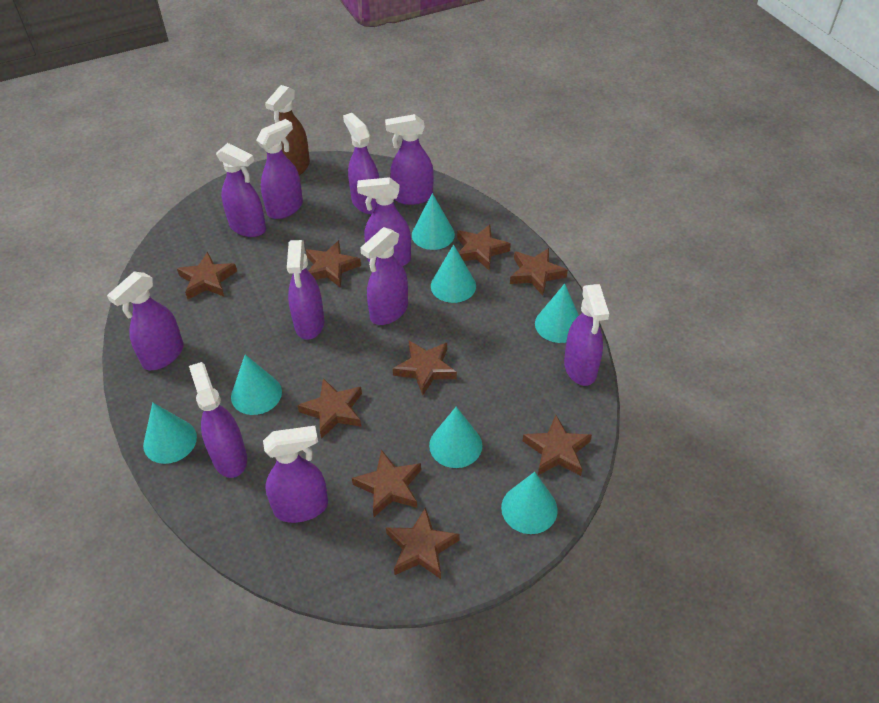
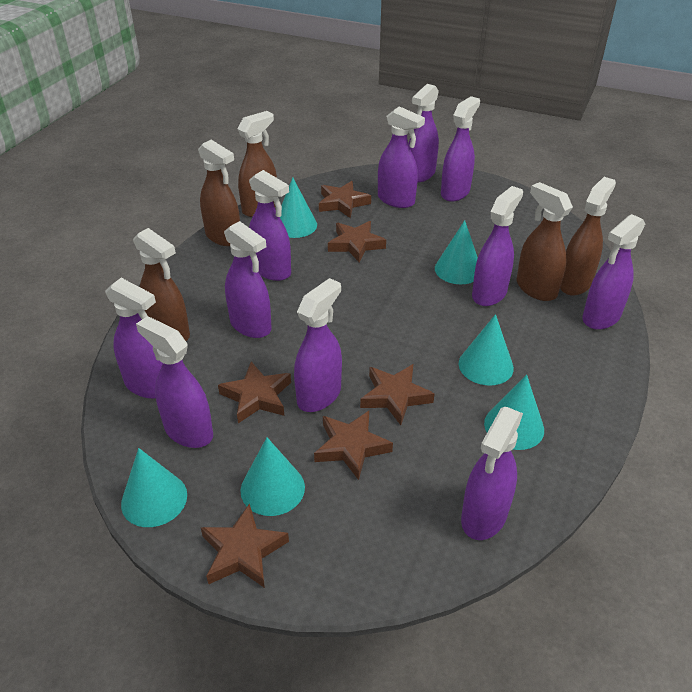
brown spray bottle: [265,85,310,175] = 1 -> [133,228,190,341] [198,140,240,246] [238,111,277,217] [517,182,573,301] [560,177,616,296] = 5
brown star: [177,252,237,299] [297,378,362,439] [306,240,361,288] [352,450,421,517] [386,507,460,579] [393,341,457,395] [457,224,511,271] [510,248,568,295] [523,415,592,476] = 9 -> [201,503,289,588] [218,362,291,423] [314,411,393,480] [319,181,371,218] [328,221,386,262] [360,364,434,425] = 6
turquoise cone: [143,403,197,464] [231,355,282,415] [412,193,455,250] [429,407,482,468] [431,244,476,303] [501,472,558,534] [535,284,579,343] = 7 -> [121,448,187,527] [241,437,305,516] [280,178,317,238] [435,220,478,285] [459,314,514,385] [484,375,544,450] = 6

